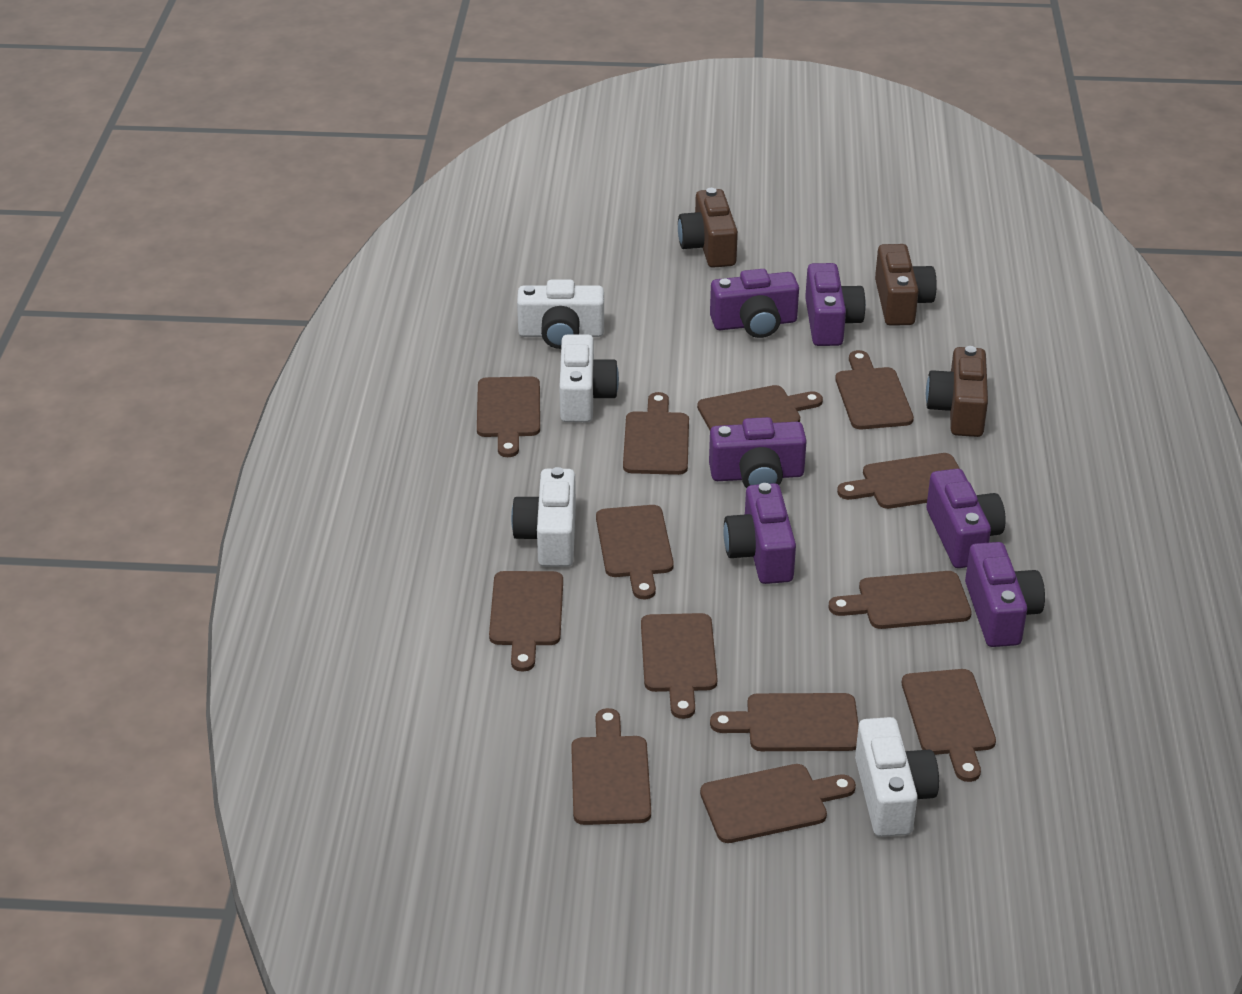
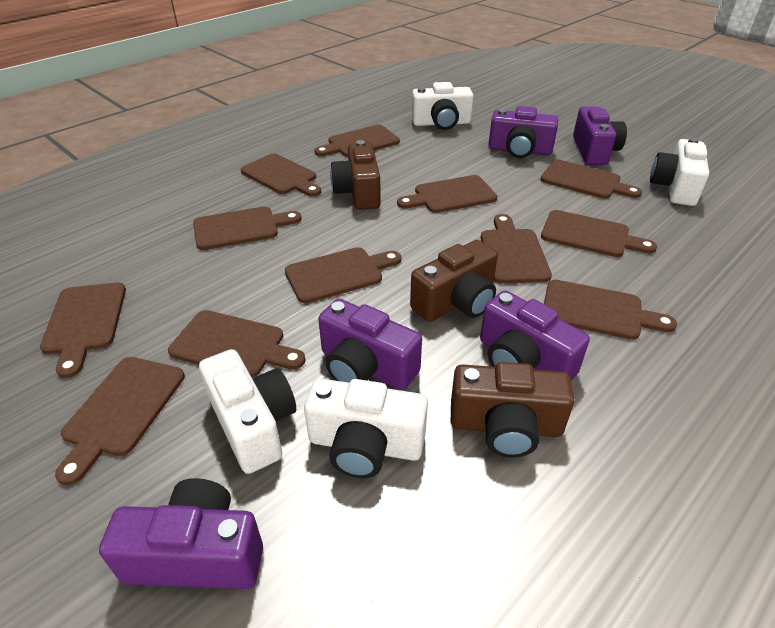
brown cutting board: [477,376,540,457] [489,571,563,672] [571,708,651,825] [596,505,674,599] [623,392,689,475] [641,613,717,719] [697,385,823,430] [700,764,856,843] [710,693,859,751] [829,571,972,629] [835,350,914,429] [837,453,960,509] [902,669,996,782] = 13 -> [40,283,126,378] [55,357,185,485] [168,310,306,378] [193,206,302,250] [241,154,321,197] [285,247,401,303] [314,125,400,157] [397,175,497,213] [481,214,552,283] [541,160,642,199] [541,210,657,257] [544,280,677,340] = 12
purple camera: [709,417,807,488] [710,269,799,338] [723,483,796,584] [805,263,866,346] [927,469,1006,568] [965,542,1045,647] = 6 -> [99,478,263,589] [318,299,422,390] [480,290,590,380] [488,106,558,158] [573,106,627,165] = 5

